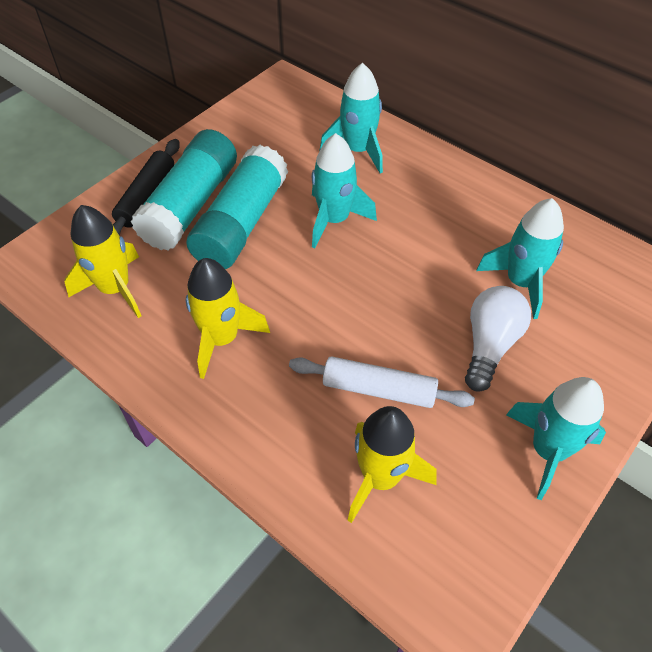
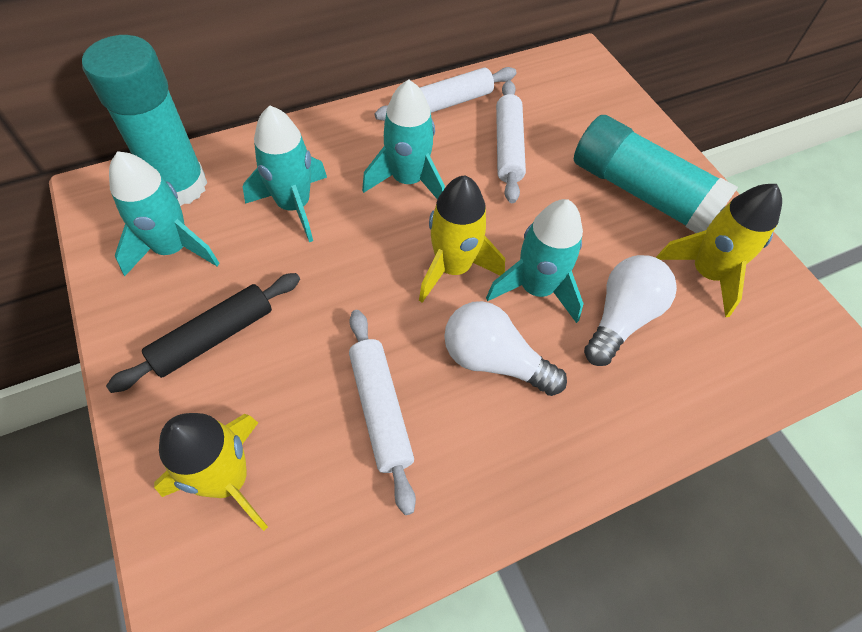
white light bulb: [465,286,531,392] = 1 -> [444,301,567,396] [584,255,677,366] = 2
white rolling pin: [289,356,475,408] = 1 -> [349,310,416,515] [375,67,517,121] [496,80,526,203] = 3

